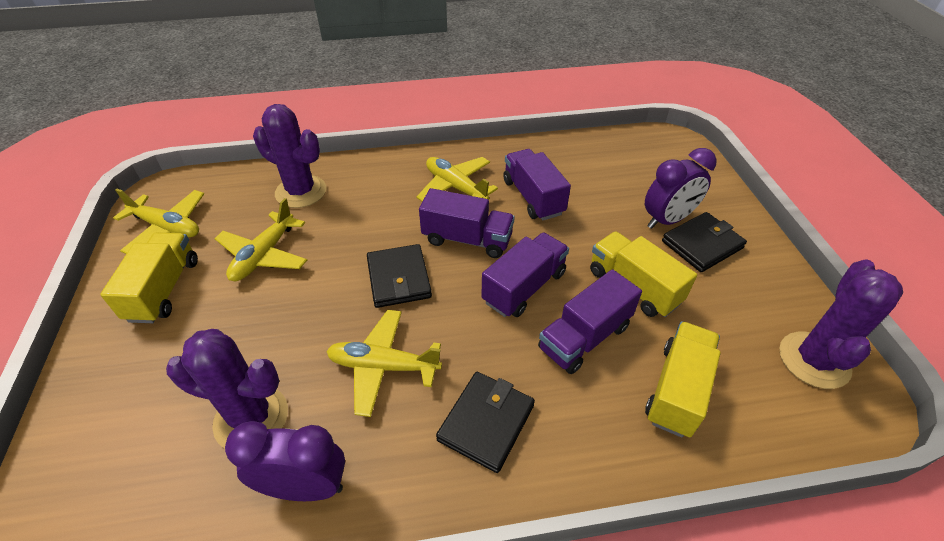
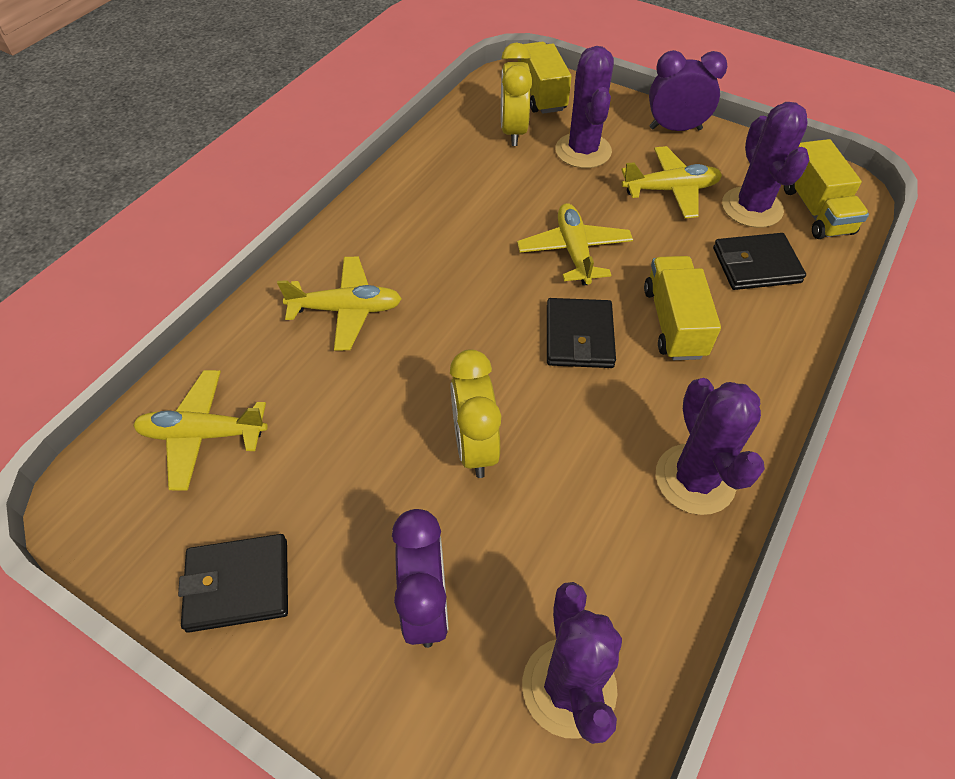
purple cactus: [166,329,288,449] [253,104,326,208] [779,259,903,389] = 3 -> [522,582,622,744] [555,46,614,168] [656,378,765,515] [722,102,810,228] = 4
purple truck: [419,188,515,258] [481,233,569,317] [503,149,571,220] [538,269,642,374] = 4 -> none = 0
yellow clock: none = 0 -> [450,349,501,478] [501,42,533,146] = 2

